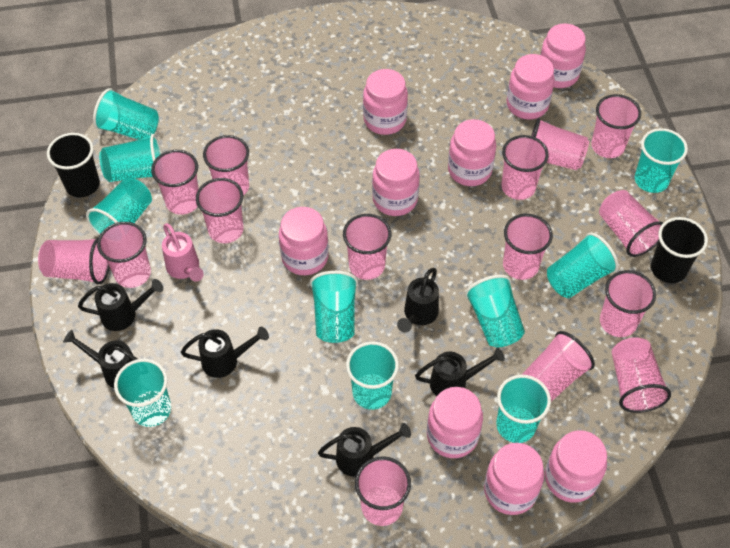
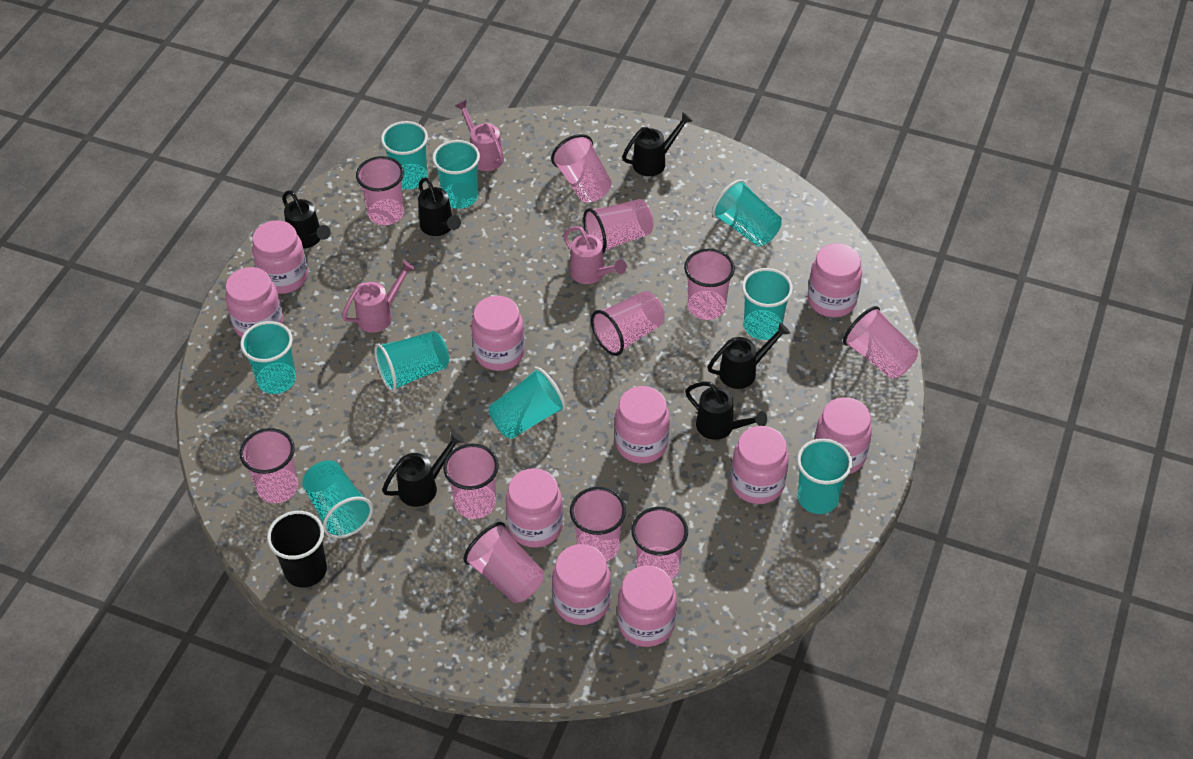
black cup: [47,133,100,197] [651,217,708,283] = 2 -> [267,511,327,588] = 1
pink cup: [38,237,109,285] [97,222,151,288] [151,150,199,215] [196,178,244,243] [203,135,249,196] [343,214,391,280] [355,456,411,526] [501,135,549,200] [503,214,553,280] [522,331,595,402] [531,118,589,170] [591,94,641,158] [599,190,663,257] [600,270,656,337] [612,337,671,413] = 15 -> [240,428,298,503] [356,156,404,225] [443,444,499,519] [464,522,544,603] [551,134,612,202] [570,487,626,562] [583,199,654,254] [591,291,665,356] [631,507,688,580] [684,248,735,320] [843,306,918,379] = 11
pink jar: [279,207,329,275] [363,69,408,135] [372,149,420,216] [427,387,483,458] [448,119,496,186] [484,443,544,515] [507,54,555,119] [540,23,586,88] [545,430,607,503] = 9 -> [225,267,283,338] [252,220,308,294] [471,296,525,371] [506,468,563,548] [552,544,611,625] [615,386,670,463] [617,566,677,647] [731,426,789,504] [808,243,862,317] [814,397,872,474] = 10
pink watering can: [162,223,204,282] = 1 -> [342,261,415,333] [455,100,504,171] [563,226,627,284] = 3
turquoise cup: [86,177,152,236] [93,88,159,140] [99,134,162,182] [114,359,171,427] [310,271,358,343] [346,342,399,410] [465,275,525,347] [496,374,551,443] [547,233,618,298] [635,128,688,193] = 10 -> [240,321,296,394] [302,460,373,539] [374,331,449,392] [381,121,428,189] [432,140,480,209] [489,367,566,439] [712,179,782,246] [742,268,793,340] [797,438,852,514] = 9

